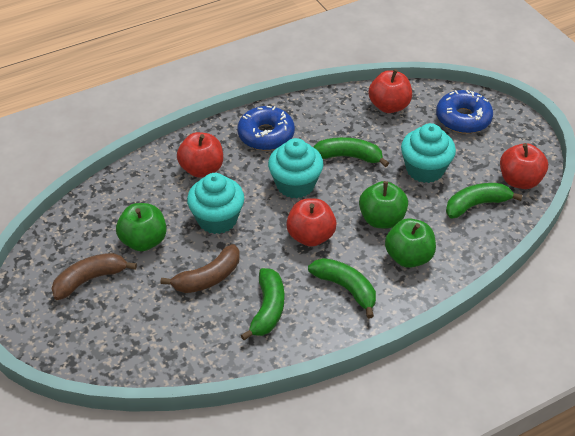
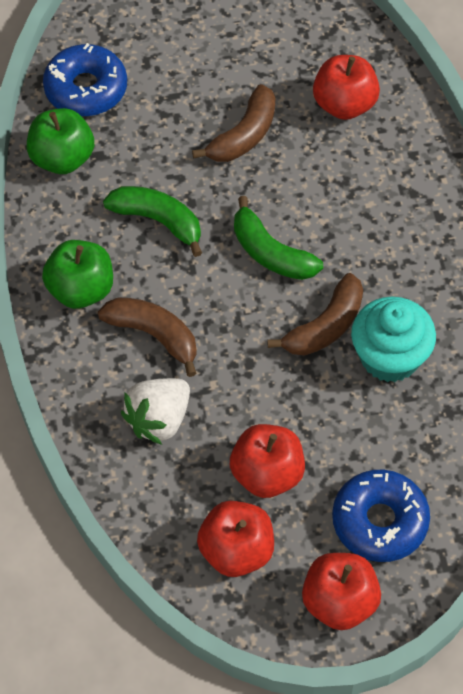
brown banana: [52,253,137,300] [161,244,240,293] = 2 -> [98,298,197,377] [192,84,275,162] [267,273,363,356] = 3
green apple: [116,203,167,251] [359,181,408,229] [385,218,436,268] = 3 -> [27,108,94,174] [42,240,113,309] = 2
green banana: [241,268,284,340] [308,258,376,318] [314,137,389,167] [446,183,523,219] = 4 -> [103,186,202,257] [234,196,323,280] = 2
turquoise cupcake: [187,173,244,234] [268,138,323,199] [401,123,456,183] = 3 -> [351,296,436,382] = 1
white strawberry: none = 0 -> [121,378,190,445] = 1

